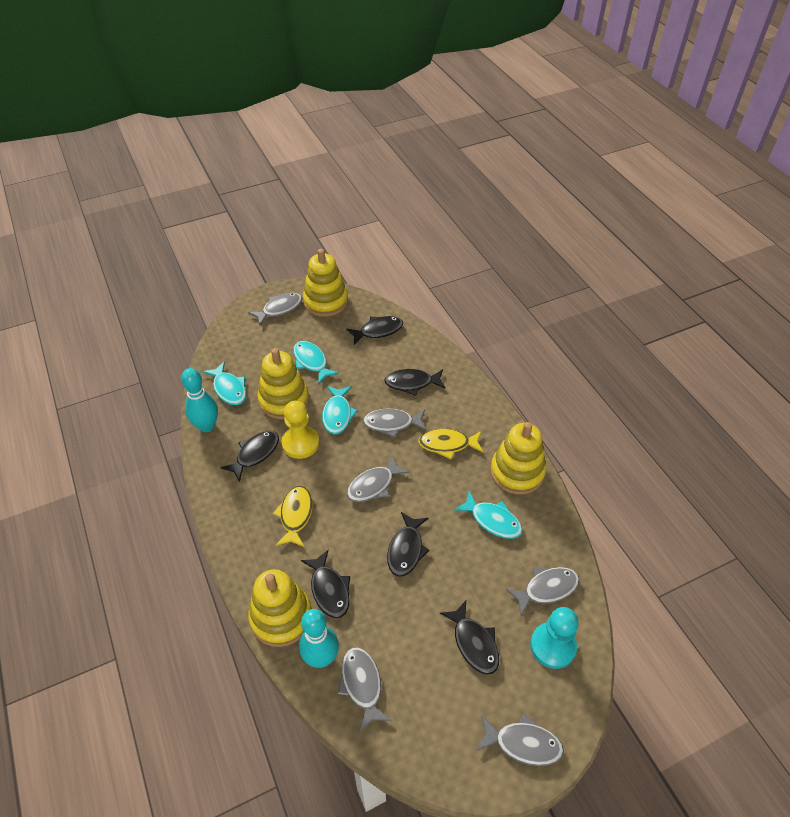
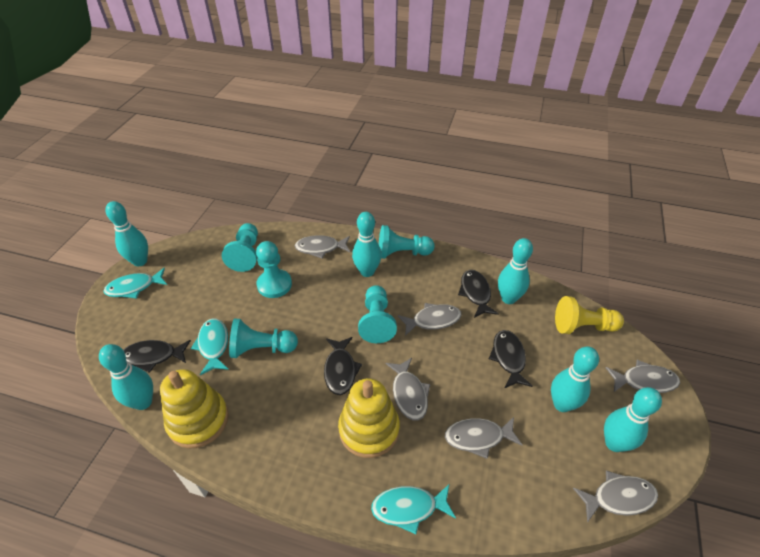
black fish: [220,431,279,482] [301,550,350,618] [346,316,403,345] [384,369,445,396] [387,512,430,576] [440,601,499,675] = 6 -> [123,340,191,373] [324,337,362,395] [458,270,499,318] [489,330,533,388] = 4
turquoise bowling pin: [181,368,218,432] [299,609,339,668] = 2 -> [99,344,153,410] [105,201,148,266] [352,212,381,277] [498,238,533,304] [551,346,599,412] [604,387,662,452] = 6
turquoise fish: [203,361,246,405] [293,341,339,384] [322,386,358,434] [454,491,523,539] = 4 -> [103,268,167,298] [191,318,229,375] [371,484,456,534] = 3
turquoise pawn: [530,607,579,669] = 1 -> [222,223,258,272] [229,318,298,358] [256,241,292,298] [358,285,397,343] [379,225,435,259] = 5
yellow fish: [273,485,313,547] [418,429,483,459] = 2 -> none = 0
yellow stacking toy: [248,569,312,647] [258,348,309,419] [303,249,348,317] [490,422,546,495] = 4 -> [160,369,229,448] [338,378,400,458] = 2

